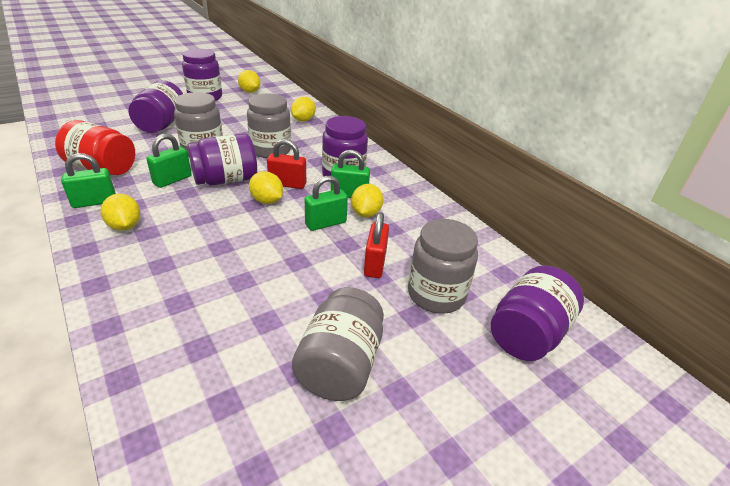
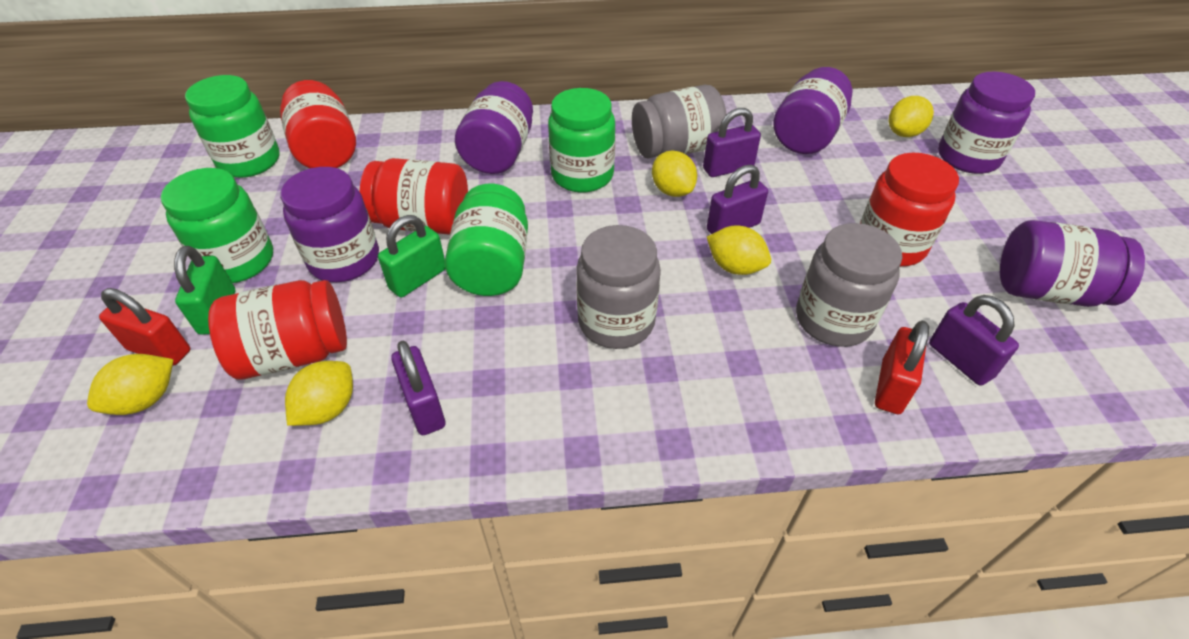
green jar: none = 0 -> [161,168,273,283] [185,75,280,178] [445,184,528,296] [548,88,615,193] = 4
green padlock: [61,153,116,208] [146,133,192,188] [305,176,348,231] [331,150,370,198] = 4 -> [174,246,235,335] [378,215,446,298] = 2
grey jar: [174,92,223,156] [247,94,291,158] [292,287,384,401] [408,219,478,314] = 4 -> [576,225,661,349] [632,85,727,159] [796,223,902,347] = 3
purple padlock: none = 0 -> [391,341,445,435] [703,108,761,177] [707,165,768,234] [929,295,1019,386] = 4
red jar: [55,120,135,175] = 1 -> [208,280,347,379] [280,80,356,168] [360,158,468,235] [860,153,959,266] = 4

